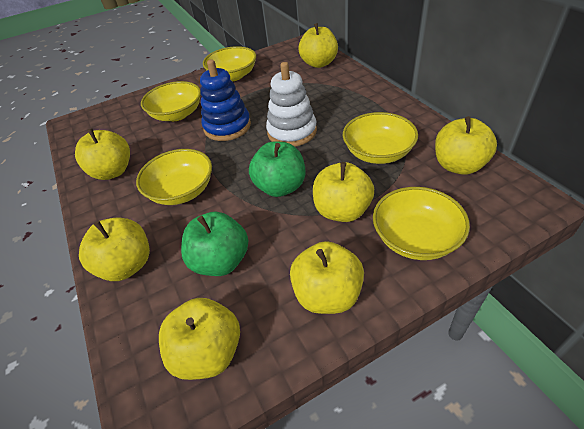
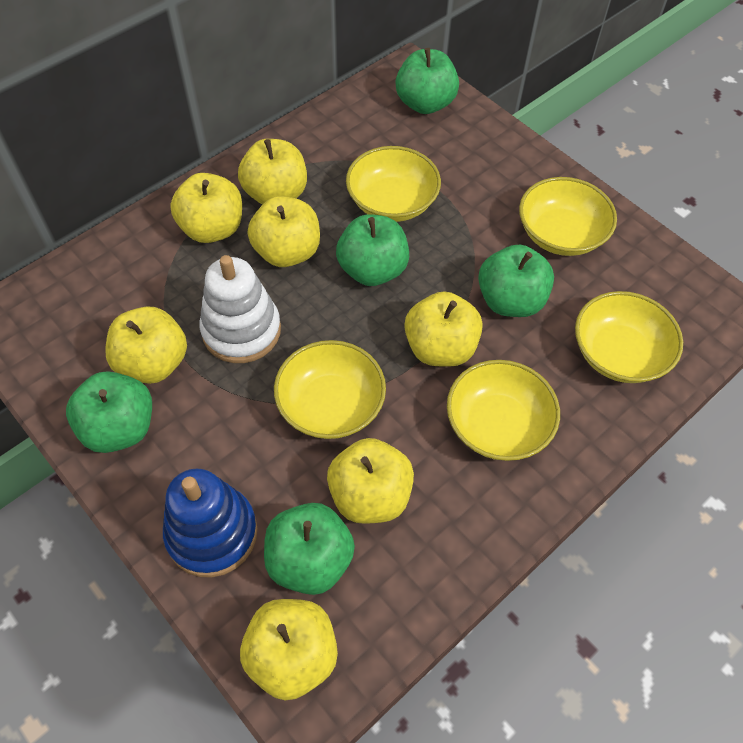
green apple: [181,212,248,276] [249,141,305,197] = 2 -> [66,371,152,453] [264,503,355,595] [336,214,409,286] [396,48,459,114] [478,245,554,317] = 5

